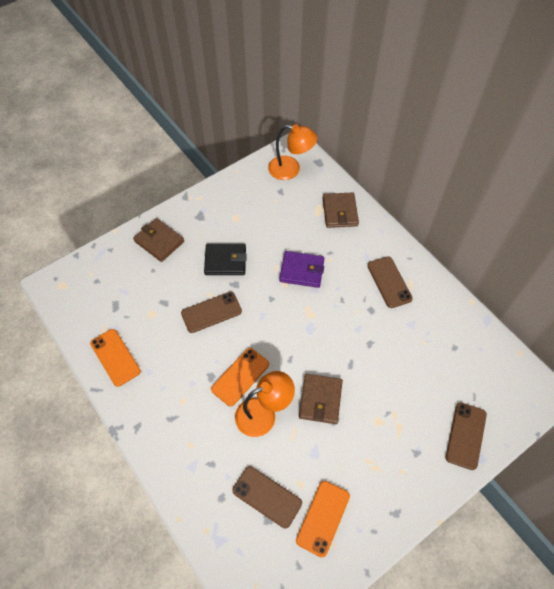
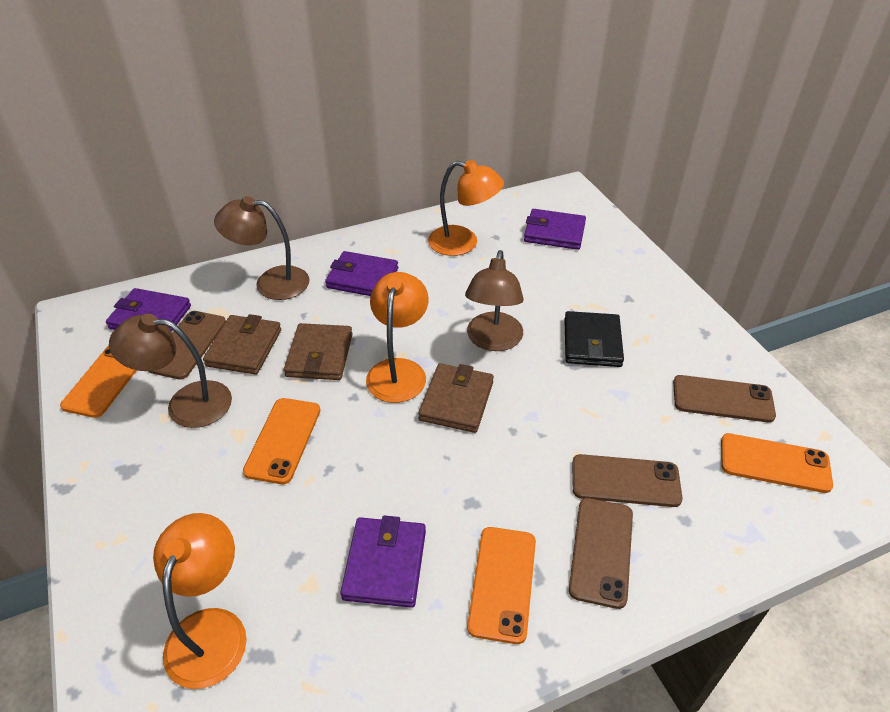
brown lamp: none = 0 -> [109,314,232,428] [214,196,309,300] [465,250,524,351] = 3
orange lamp: [235,371,295,437] [268,124,317,180] = 2 -> [153,513,247,689] [366,272,429,403] [428,160,504,256] = 3
orange phone: [90,329,141,387] [211,348,269,406] [296,481,350,557] = 3 -> [60,345,137,418] [243,398,320,484] [467,527,536,644] [721,433,833,493] = 4
purple wallet: [279,251,324,288] = 1 -> [106,288,191,332] [325,251,398,296] [340,516,426,608] [524,209,586,250] = 4

